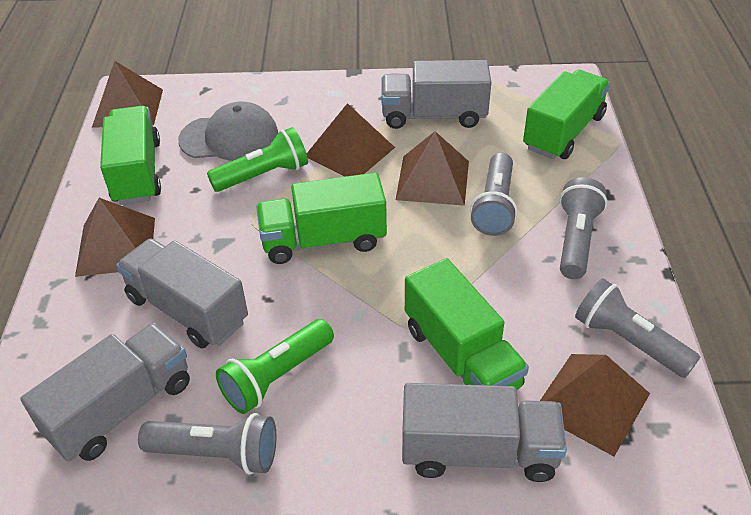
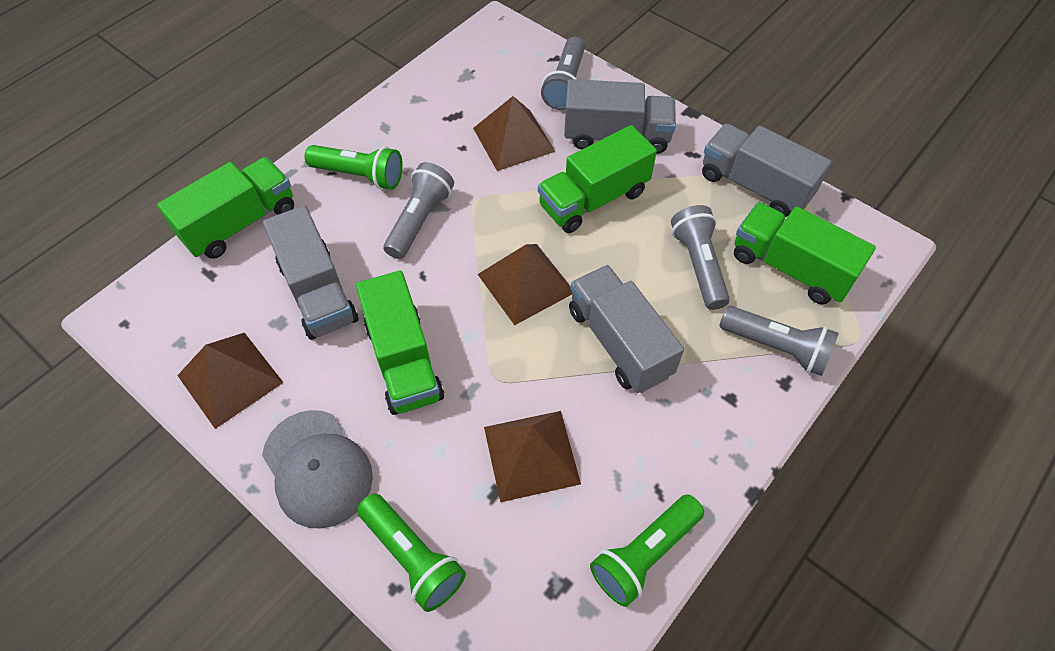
brown pyramid: [75,198,155,277] [92,61,163,128] [307,103,395,177] [396,131,469,206] [540,354,650,456] = 5 -> [177,333,284,429] [473,96,556,171] [478,244,572,325] [484,411,581,502] = 4
green flashlight: [207,127,308,192] [216,319,334,414] = 2 -> [305,145,403,190] [357,494,466,612] [590,495,704,607] = 3

